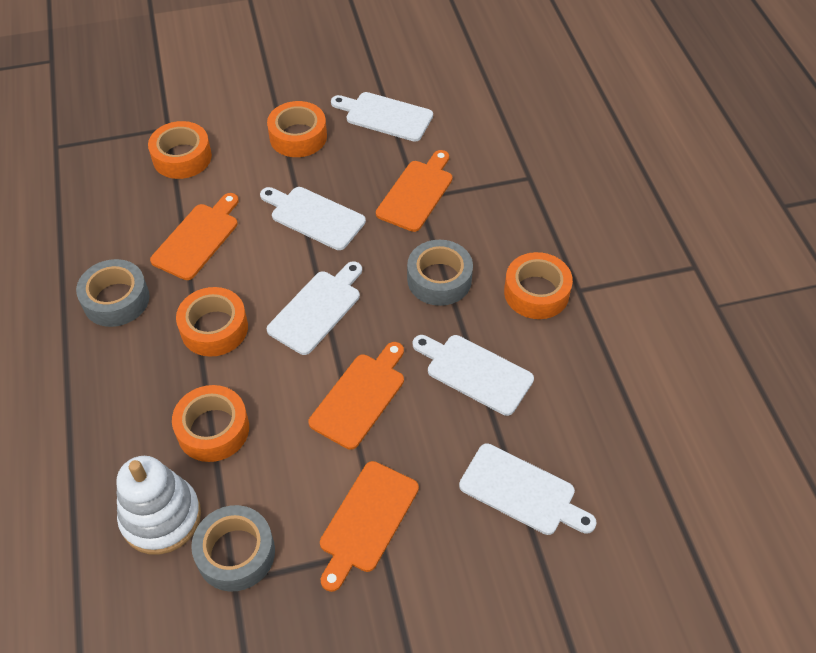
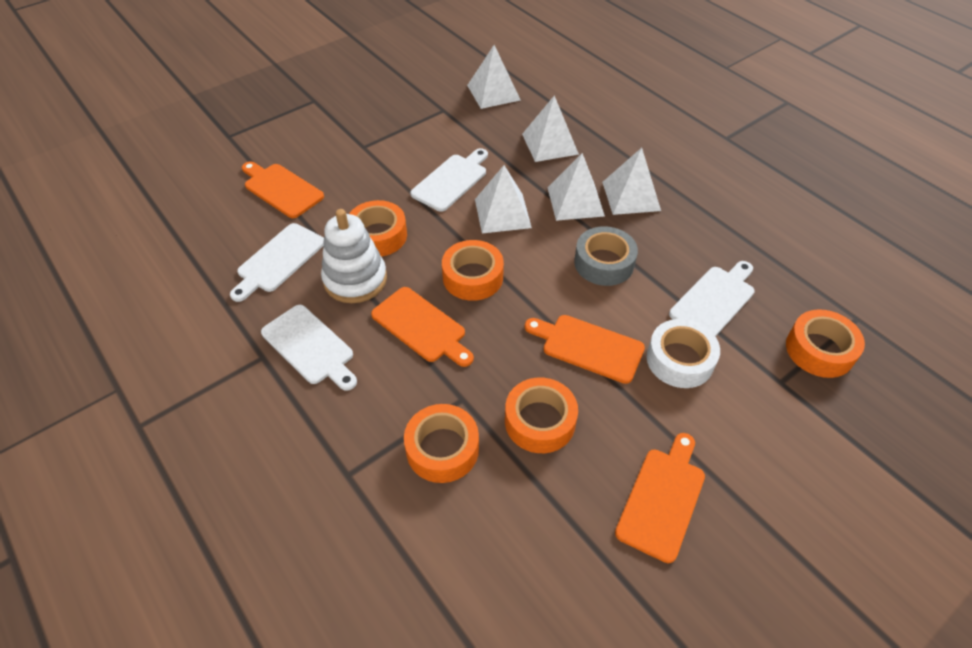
grey tape: [76,259,150,327] [191,505,275,591] [407,240,473,306] = 3 -> [574,226,638,286] = 1
white cutting board: [260,187,366,250] [267,261,362,355] [331,92,433,142] [413,335,534,416] [459,443,597,535] = 5 -> [230,223,324,302] [261,305,357,391] [410,148,488,212] [669,261,755,337] = 4
white pyramid: none = 0 -> [467,45,520,109] [475,165,532,233] [522,95,579,162] [547,153,605,221] [602,148,661,215] = 5
white tape: none = 0 -> [647,319,720,388] = 1

